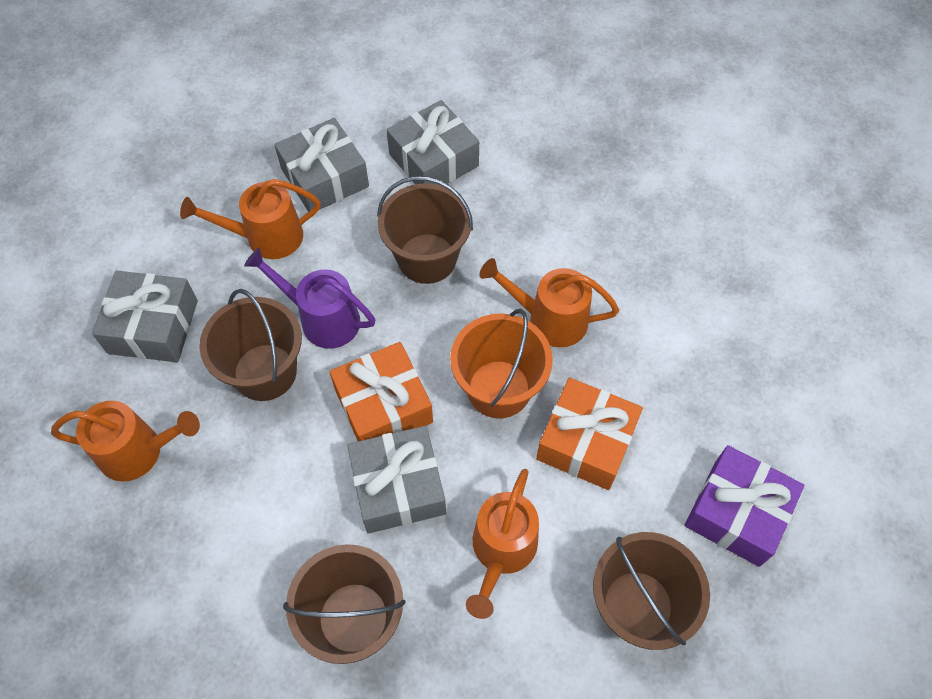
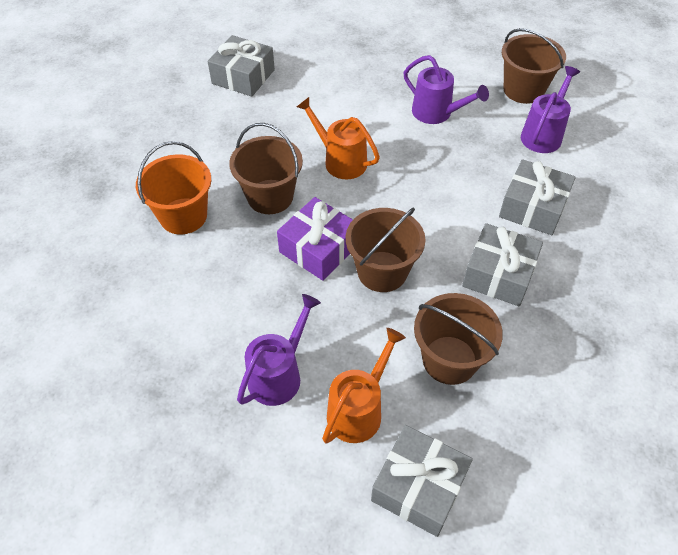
orange gift: [329,342,433,441] [536,377,643,490] = 2 -> none = 0
orange watering can: [51,401,200,482] [180,179,321,259] [466,469,539,619] [479,258,619,347] = 4 -> [297,97,380,179] [322,328,406,443] = 2
purple watering can: [244,248,375,349] = 1 -> [237,294,321,406] [404,55,489,124] [521,66,580,153] = 3

